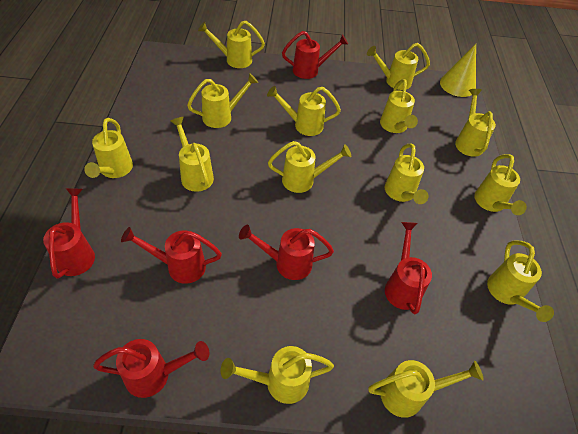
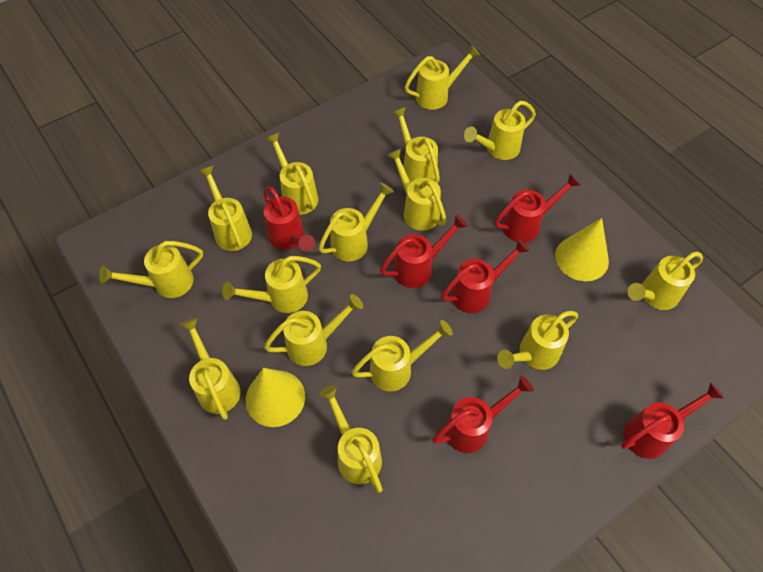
yellow cone: [440,44,476,97] = 1 -> [245,368,305,427] [555,218,609,281] = 2
yellow watering can: [84,118,133,178] [170,117,214,192] [187,73,258,128] [198,21,265,68] [220,346,334,404] [267,86,341,136] [268,141,351,193] [367,43,430,90] [368,360,484,418] [380,79,418,133] [385,143,428,204] [455,89,496,157] [474,154,527,215] [487,240,554,322] = 14 -> [99,241,203,298] [180,318,240,420] [199,165,252,251] [222,256,321,313] [264,294,363,366] [265,133,318,215] [318,182,394,262] [319,385,382,493] [351,320,453,391] [387,148,447,231] [391,107,440,183] [404,45,480,110] [464,101,536,160] [497,311,578,370] [627,252,703,310] = 15

